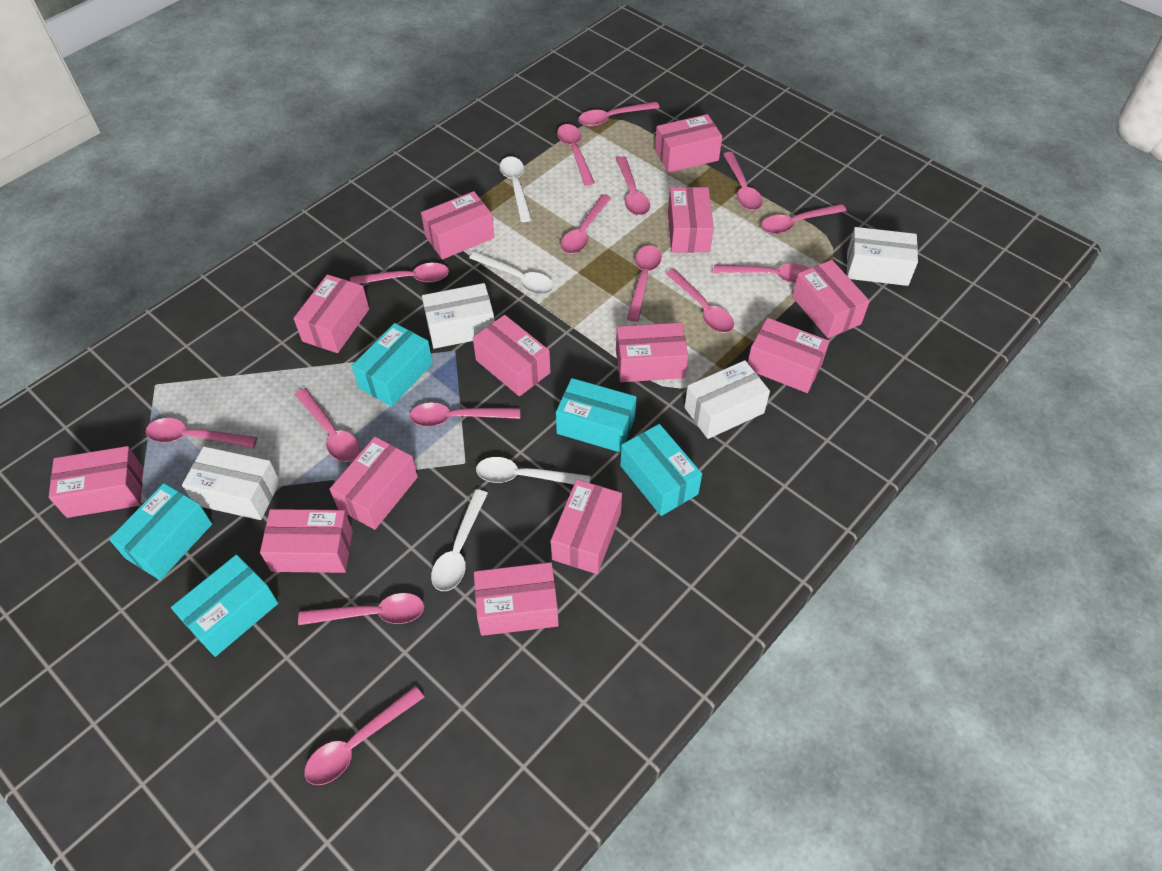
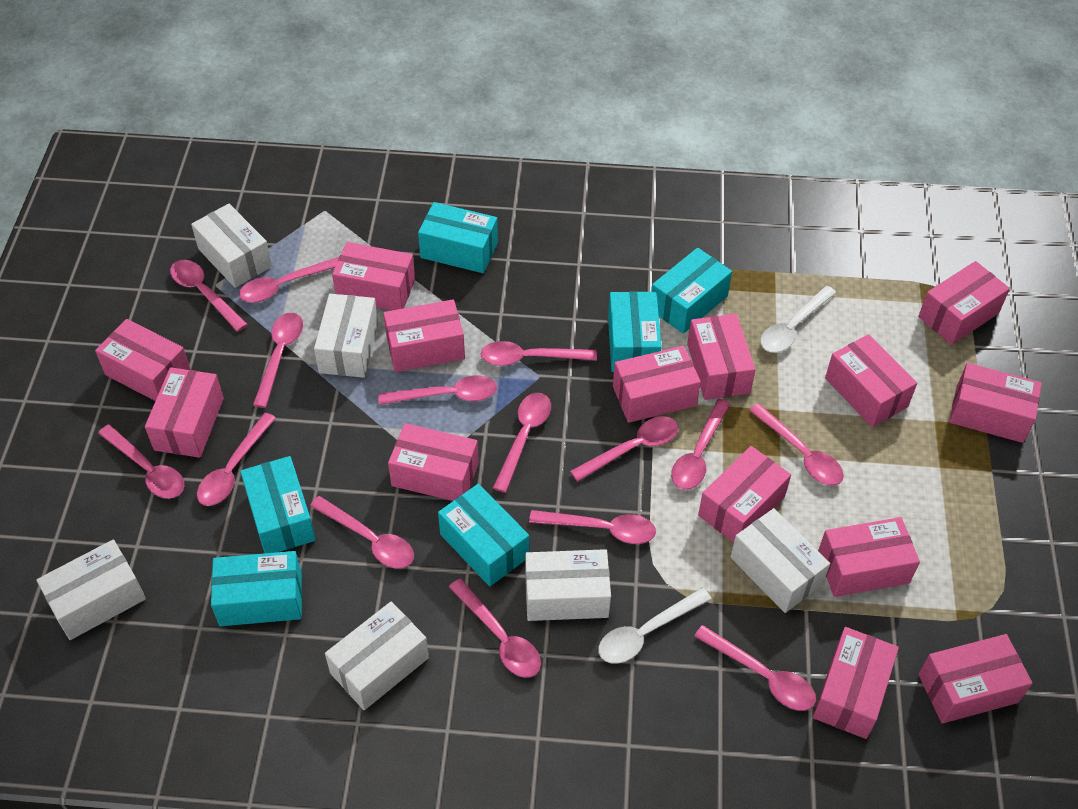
pink box: [49,446,143,518] [260,509,353,573] [294,274,369,353] [330,437,418,530] [421,191,495,260] [473,315,550,396] [474,562,559,636] [551,479,622,574] [616,323,688,382] [655,114,722,173] [668,187,714,253] [748,318,830,393] [792,260,870,338] = 13 -> [95,319,191,401] [145,367,224,458] [332,242,415,310] [383,299,465,372] [388,423,479,501] [613,346,701,423] [687,314,756,400] [698,446,791,542] [813,627,899,739] [818,517,920,597] [825,334,917,427] [918,261,1010,345] [918,634,1033,724] [949,363,1042,443] = 14
turquoise box: [109,483,212,580] [171,555,278,657] [352,323,433,407] [556,378,637,453] [620,424,702,516] = 5 -> [211,551,302,626] [240,456,316,553] [418,202,498,273] [438,484,529,586] [608,291,662,372] [651,248,732,334] = 6
white box: [182,446,280,520] [422,283,494,349] [685,360,770,439] [847,227,918,286] = 4 -> [36,539,146,640] [191,204,272,288] [314,294,378,378] [325,601,429,710] [525,549,611,621] [730,508,830,613] = 6
white spoon: [431,489,488,591] [469,251,554,295] [476,457,591,485] [500,156,532,222] = 4 -> [598,588,712,664] [761,286,836,353] = 2

